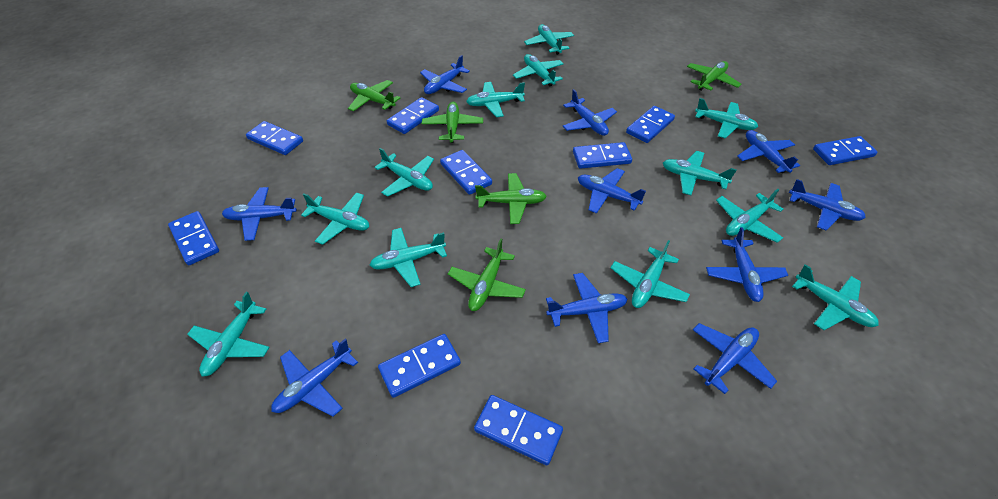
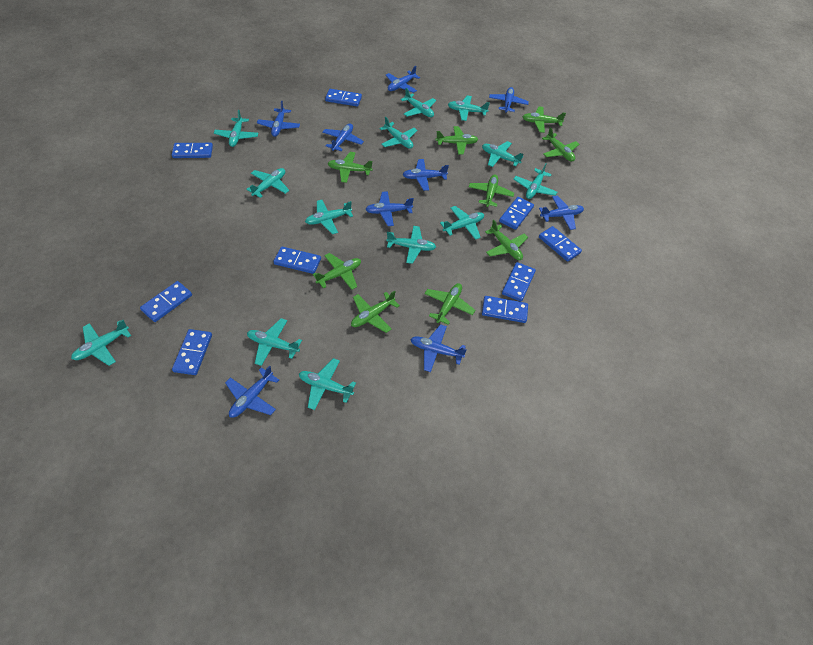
blue plane: [222,187,297,241] [271,339,358,417] [420,55,470,94] [546,273,627,343] [562,89,617,136] [578,168,646,214] [693,323,777,394] [706,227,788,302] [737,130,800,173] [789,179,866,231] = 10 -> [225,365,279,418] [257,101,300,137] [322,123,364,152] [365,191,414,226] [386,66,420,93] [402,159,449,191] [410,324,467,372] [489,87,529,113] [539,196,584,230] = 9
green plane: [348,80,401,112] [422,102,483,143] [448,238,526,311] [475,173,547,224] [687,61,741,91] = 5 -> [313,253,361,290] [327,152,373,183] [351,290,400,333] [425,283,475,325] [436,126,478,155] [469,174,514,207] [485,220,528,260] [523,106,566,133] [542,127,579,161] = 9
turquoise plane: [187,292,270,377] [301,192,369,245] [370,228,447,287] [374,148,434,197] [466,82,525,117] [513,54,564,87] [524,24,574,55] [611,240,690,308] [663,151,737,195] [695,98,758,139] [716,189,783,243] [792,264,879,330] = 12 -> [71,320,131,366] [214,110,258,147] [246,168,289,198] [247,318,302,366] [299,358,356,410] [305,200,353,234] [380,117,417,149] [386,226,436,264] [401,88,436,117] [440,206,484,240] [448,95,490,121] [482,141,523,167] [514,163,557,199] = 13

